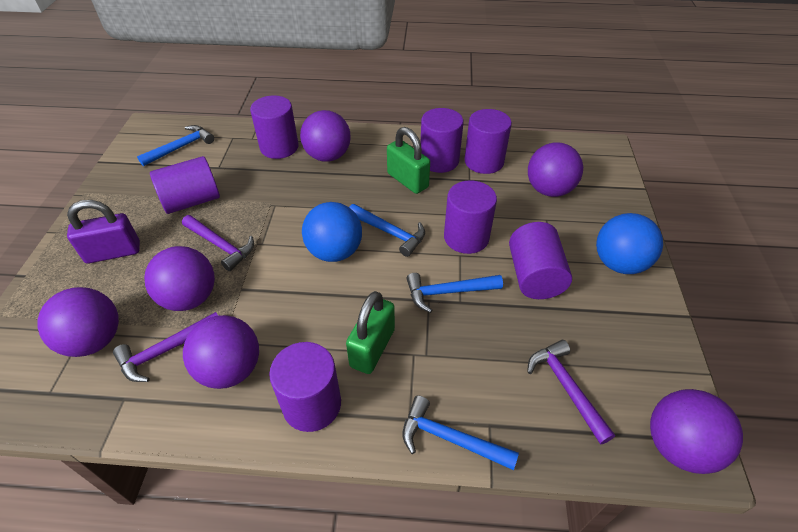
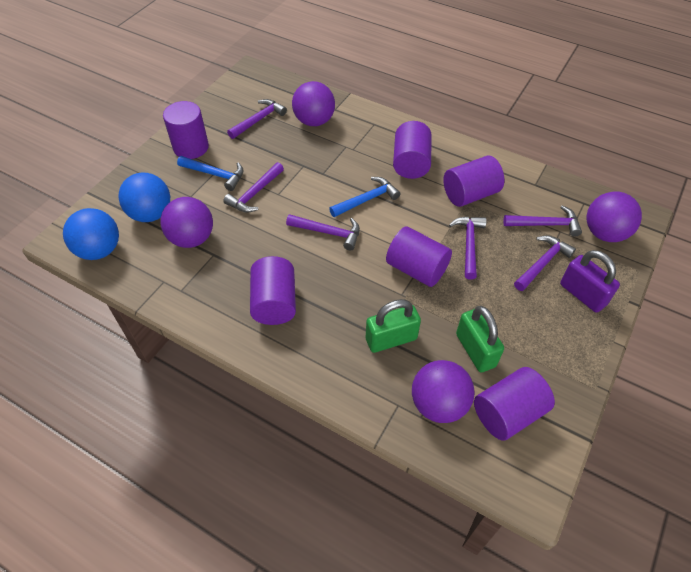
blue hammer: [137,125,214,166] [350,204,425,257] [402,395,519,470] [407,273,503,313] = 4 -> [177,156,244,191] [329,177,400,217] = 2
purple ball: [37,287,119,357] [144,246,215,311] [183,315,259,389] [300,110,351,162] [528,142,583,197] [650,389,743,474] = 6 -> [160,197,213,248] [292,81,335,126] [412,360,474,423] [587,192,642,242] = 4
purple cylinder: [150,156,220,214] [250,95,299,159] [269,342,341,432] [420,108,464,173] [444,180,497,254] [464,109,512,174] [509,222,572,299] = 7 -> [163,101,209,159] [250,256,296,325] [386,226,452,287] [393,121,432,179] [443,156,504,207] [474,367,555,441] = 6
purple hammer: [113,312,218,382] [182,215,254,271] [527,340,615,445] = 3 -> [223,162,284,213] [227,99,287,139] [286,214,360,250] [449,217,487,280] [503,205,582,237] [514,236,576,291] = 6

